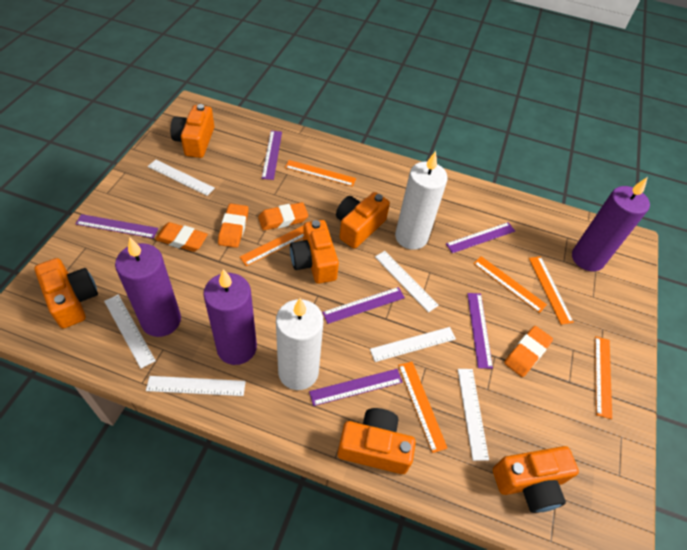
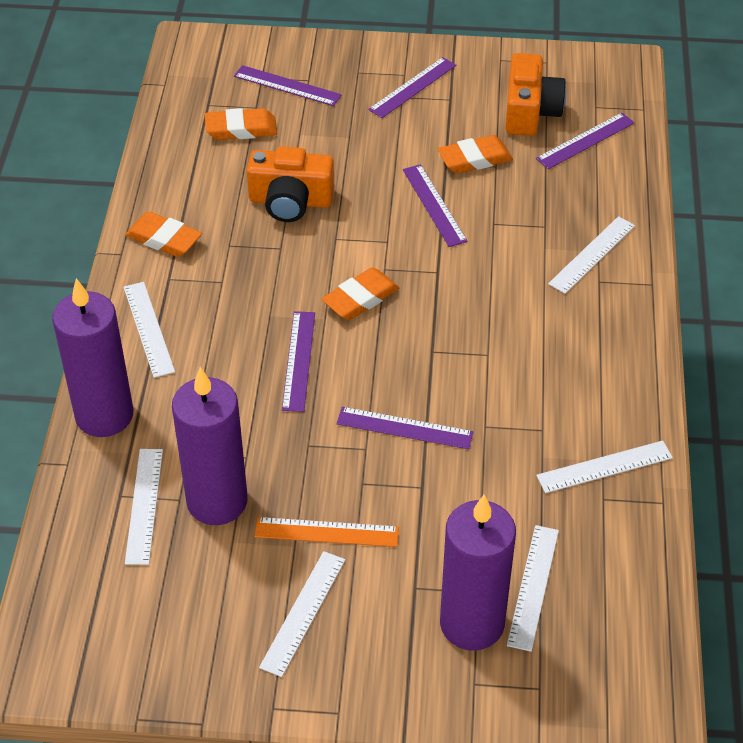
orange camera: [34,258,98,328] [170,104,214,158] [290,220,339,284] [336,192,390,248] [338,408,416,474] [493,446,579,513] = 6 -> [247,146,334,222] [505,53,566,136] = 2
orange ruler: [240,225,304,266] [285,160,356,187] [398,362,448,453] [473,256,547,313] [529,256,574,325] [595,336,612,419] = 6 -> [255,517,399,547] = 1
white candle: [276,298,323,390] [395,151,448,250] = 2 -> none = 0

